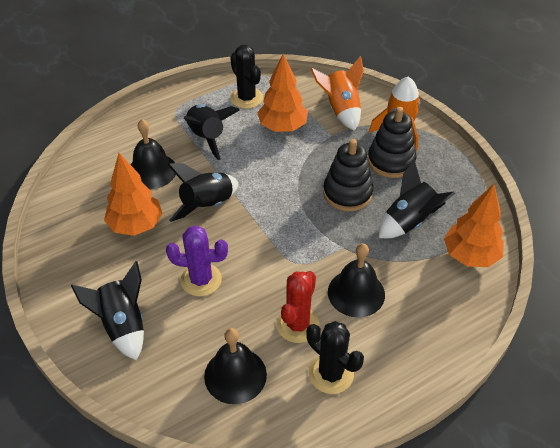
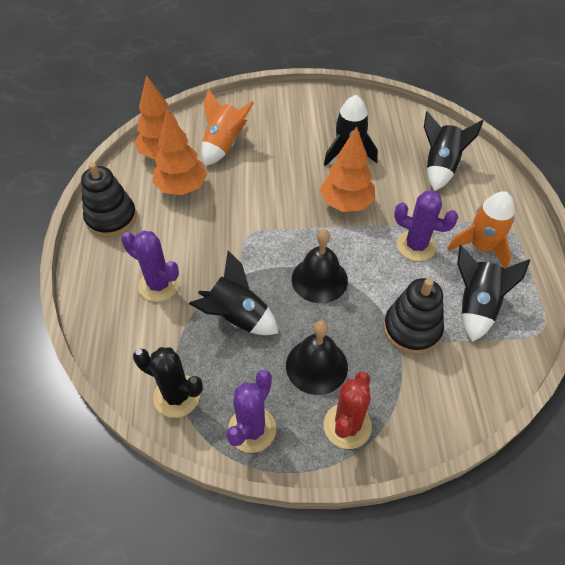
black bell: [130,119,176,189] [204,328,267,404] [328,243,385,318] = 3 -> [286,320,348,395] [292,229,348,303] = 2
black cactus: [230,45,263,109] [306,321,364,394] = 2 -> [133,347,203,418] = 1
purple cactus: [166,225,228,296] = 1 -> [121,231,180,302] [226,370,276,453] [394,191,458,261] = 3

